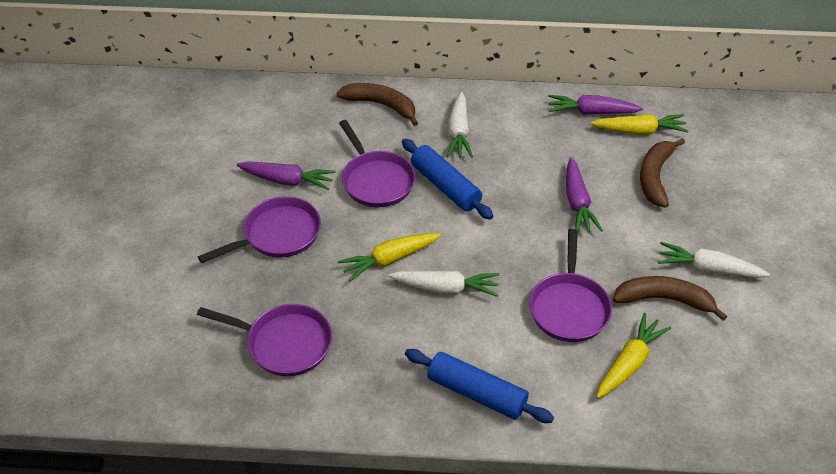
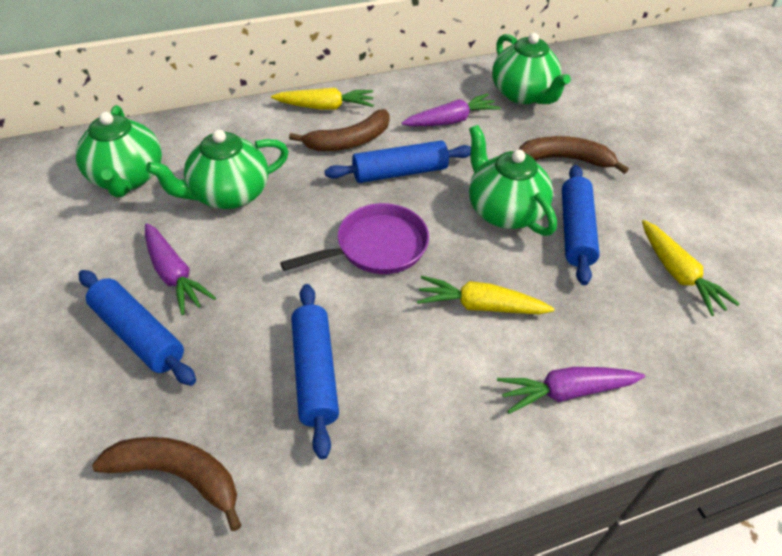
blue rolling pin: [402,139,493,220] [405,349,554,423] = 2 -> [78,270,196,386] [291,284,339,459] [325,141,471,183] [562,165,600,285] = 4
green teapot: none = 0 -> [76,105,162,197] [146,130,289,209] [469,125,557,236] [492,33,571,104] = 4
purple pan: [197,304,332,376] [198,196,321,263] [339,120,415,207] [529,229,612,342] = 4 -> [280,203,429,274] = 1
white carrot: [389,271,499,297] [446,92,473,158] [658,242,770,278] = 3 -> none = 0

